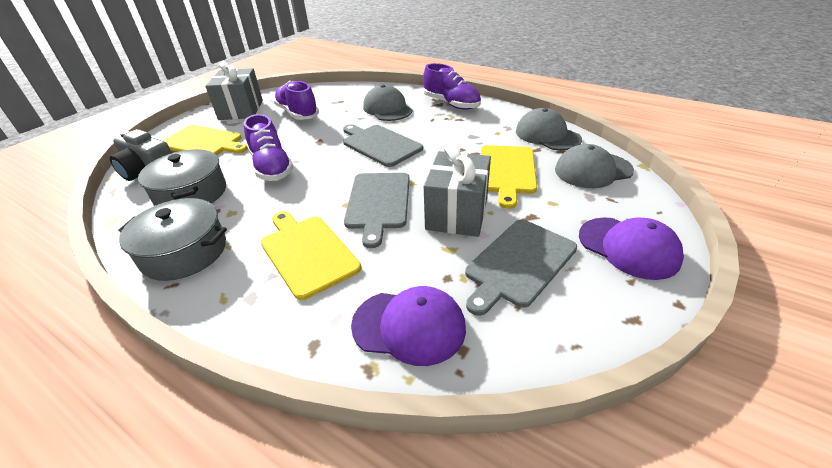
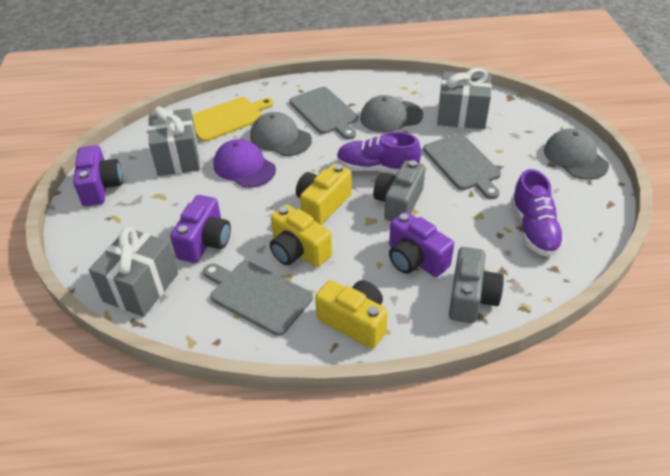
grey camera: [110,129,172,181] = 1 -> [373,160,425,221] [449,247,504,323] = 2
grey gift: [205,61,263,120] [424,143,491,237] = 2 -> [89,227,178,317] [148,106,200,176] [437,68,492,129] = 3
grey pot: [118,198,227,281] [138,149,226,206] = 2 -> none = 0
purple camera: none = 0 -> [73,145,123,206] [170,195,231,263] [389,211,454,277] = 3
purple cap: [351,286,466,366] [579,217,684,280] = 2 -> [213,139,276,188] = 1
purple shoe: [244,114,294,181] [274,81,319,120] [423,63,481,110] = 3 -> [337,132,421,174] [511,169,565,257] = 2
yellow camera: none = 0 -> [270,204,332,267] [296,164,352,225] [315,280,388,349] = 3
yellow cutting board: [163,125,248,155] [261,211,361,300] [481,145,537,209] = 3 -> [192,97,273,142] = 1

